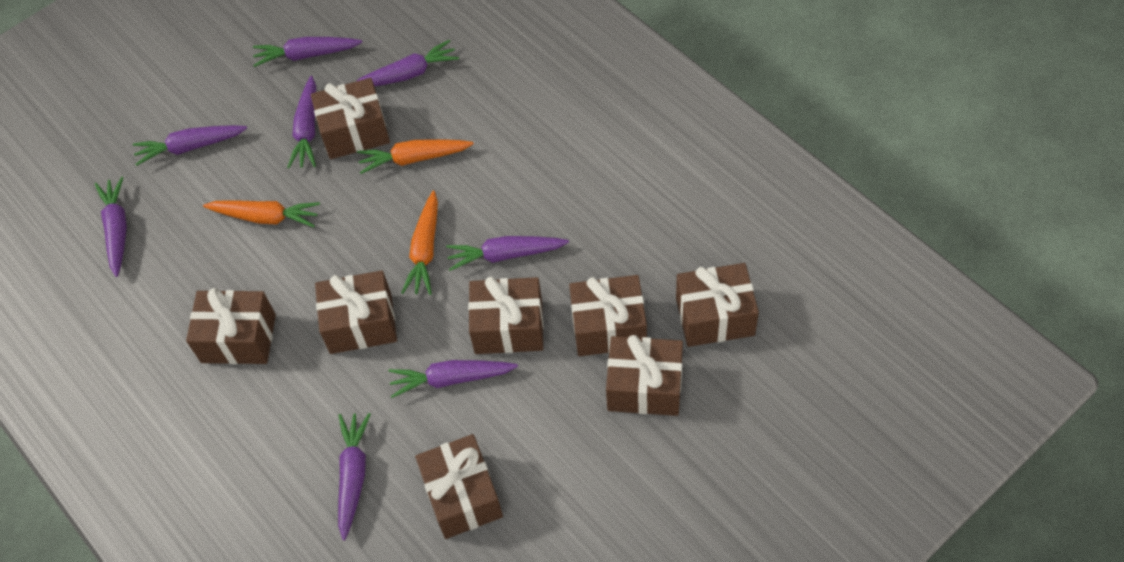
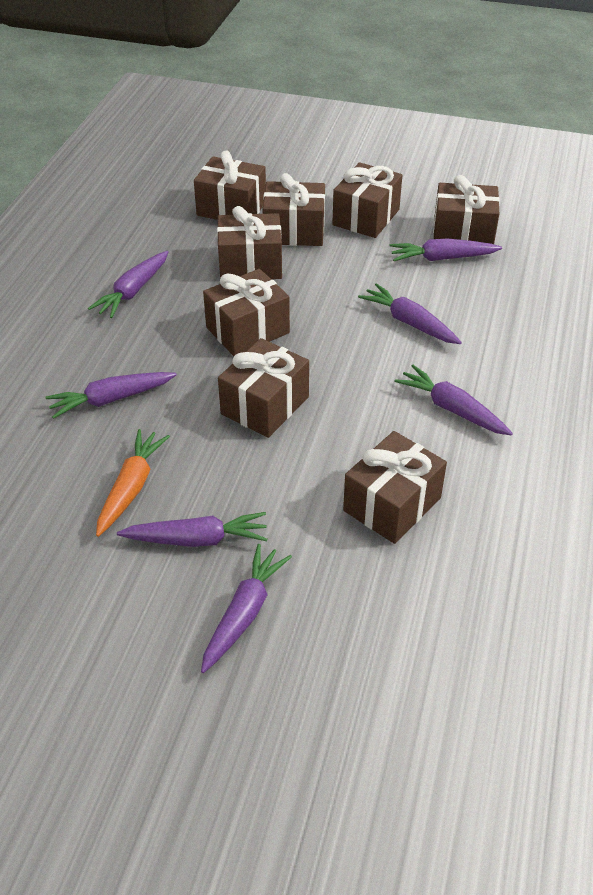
orange carrot: [203,200,320,227] [357,139,474,174] [401,191,438,295] = 3 -> [96,429,170,537] = 1
purple carrot: [95,177,127,277] [133,125,247,166] [253,37,362,67] [287,76,316,168] [338,413,371,540] [357,40,459,87] [389,360,518,398] [446,236,569,271] = 8 -> [45,372,177,419] [88,251,168,318] [117,512,268,547] [201,544,292,673] [358,283,462,344] [390,238,502,261] [394,365,513,436] = 7

